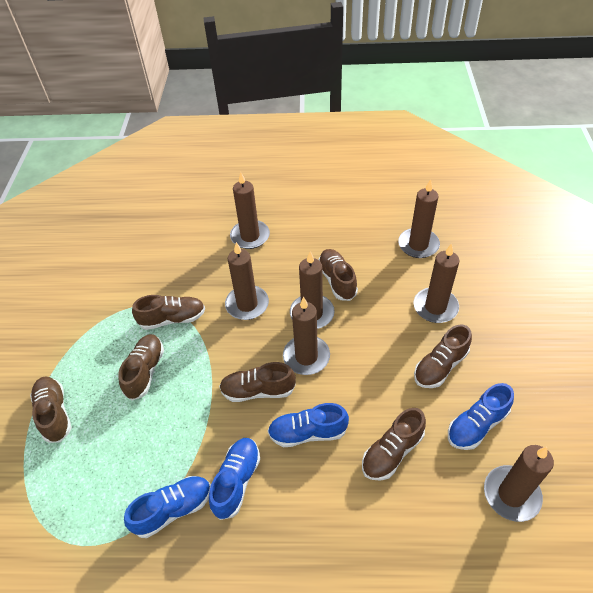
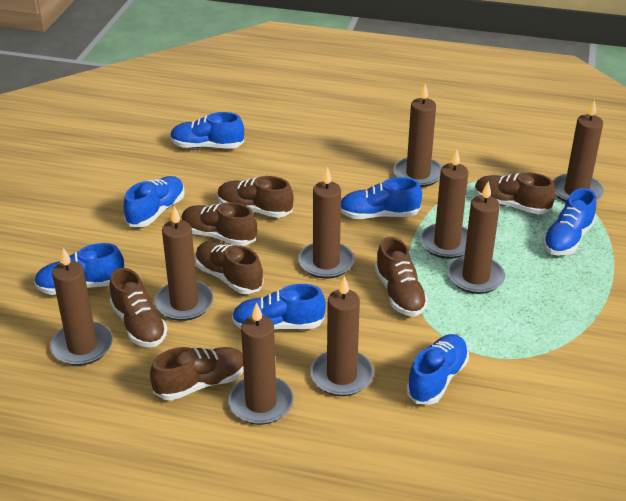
blue shoe: [124,476,211,538] [209,438,260,520] [268,403,349,447] [448,383,514,450] = 4 -> [34,243,124,295] [123,176,185,227] [170,112,244,149] [232,284,326,330] [341,177,422,219] [406,334,469,404] [543,188,596,255] = 7
brown candle: [225,242,269,320] [230,172,270,249] [283,297,330,375] [290,251,335,329] [398,179,440,258] [413,243,460,323] [484,445,554,522] = 7 -> [50,248,113,366] [154,206,214,321] [228,302,294,425] [298,167,355,279] [310,276,374,396] [393,84,442,187] [420,149,468,259] [448,181,505,294] [553,100,604,202] = 9

